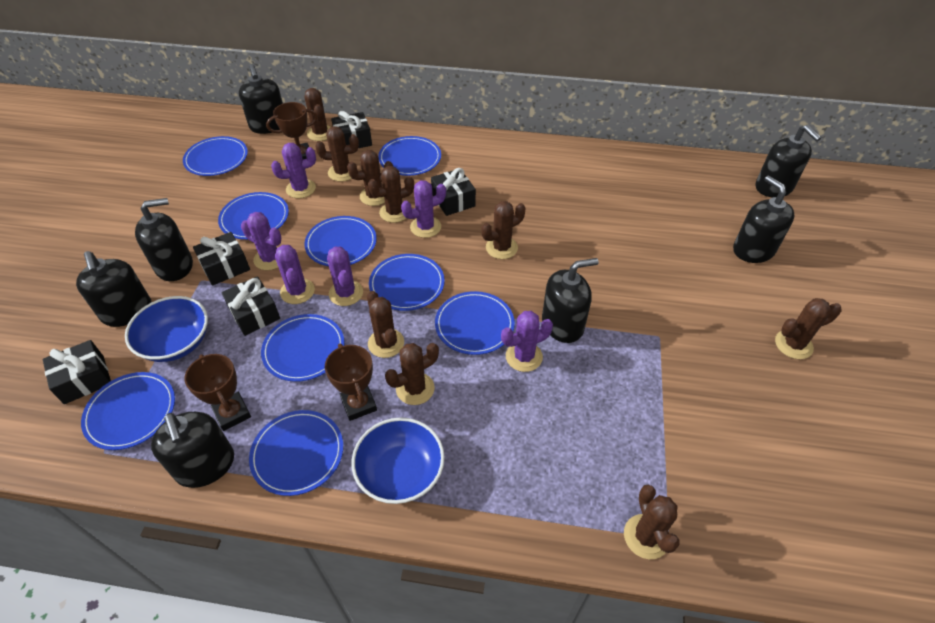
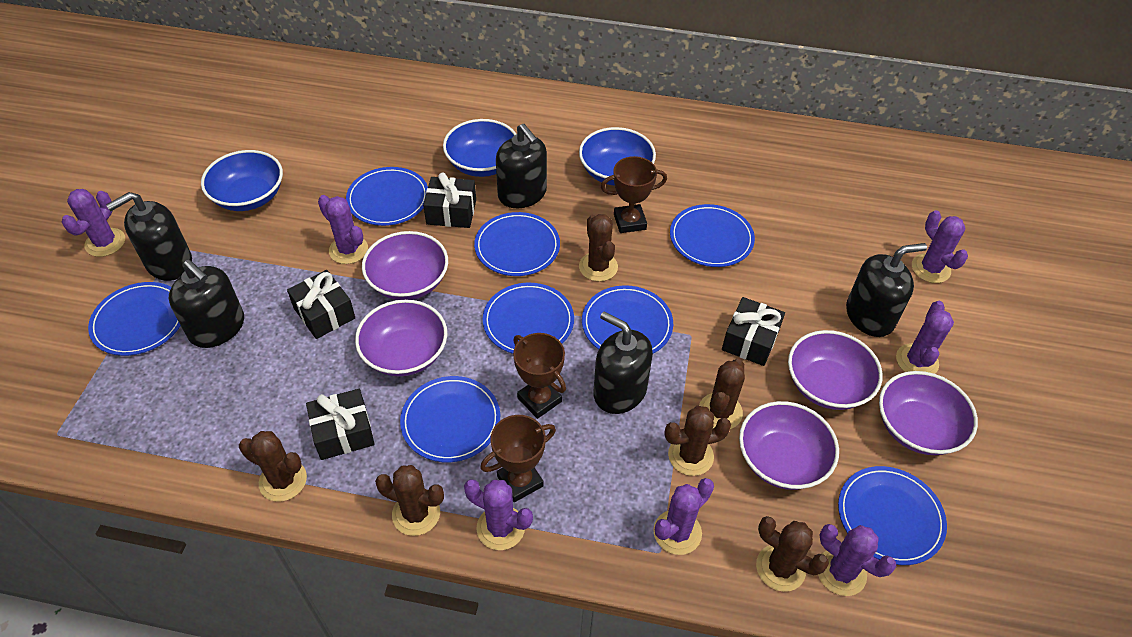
black gift: [43,340,111,404] [193,232,250,286] [222,276,280,336] [331,111,372,148] [431,168,476,216] = 5 -> [287,270,355,339] [306,389,375,460] [423,172,476,228] [722,297,785,366] = 4
black soap dispenser: [76,251,151,327] [135,198,193,281] [151,412,234,488] [239,64,283,134] [542,258,599,343] [733,176,795,263] [756,125,822,198] = 7 -> [106,192,192,281] [169,260,244,348] [496,124,547,208] [593,311,653,414] [846,243,927,337] = 5
blue bowl: [125,296,208,362] [352,418,445,504] = 2 -> [201,150,283,211] [443,119,516,177] [579,127,656,186] = 3
blue plate: [81,372,175,450] [183,136,248,176] [218,192,289,240] [249,410,343,496] [261,314,345,382] [304,216,377,266] [369,254,445,311] [378,136,441,176] [435,291,515,355] = 9 -> [88,282,181,356] [346,167,428,226] [400,376,500,462] [474,212,560,276] [483,283,574,354] [582,285,673,354] [670,204,755,267] [838,466,947,565] = 8
brown cactus: [305,88,331,141] [315,126,359,182] [347,150,393,206] [367,291,404,358] [368,166,414,223] [385,343,439,405] [481,201,526,259] [624,484,680,559] [775,298,841,359] = 9 -> [239,431,307,502] [375,465,444,536] [579,214,618,282] [665,406,731,476] [699,359,745,429] [756,516,829,592] = 6
purple bowl: none = 0 -> [355,300,447,376] [362,231,448,300] [739,401,839,490] [788,330,883,410] [879,371,978,455] = 5
purple cactus: [241,212,281,270] [271,143,316,198] [275,245,315,304] [327,247,363,306] [401,180,446,238] [501,311,553,372] = 6 -> [62,189,125,257] [318,195,368,264] [464,479,533,550] [653,478,714,555] [818,524,896,596] [896,301,954,374] [912,210,968,283] = 7

